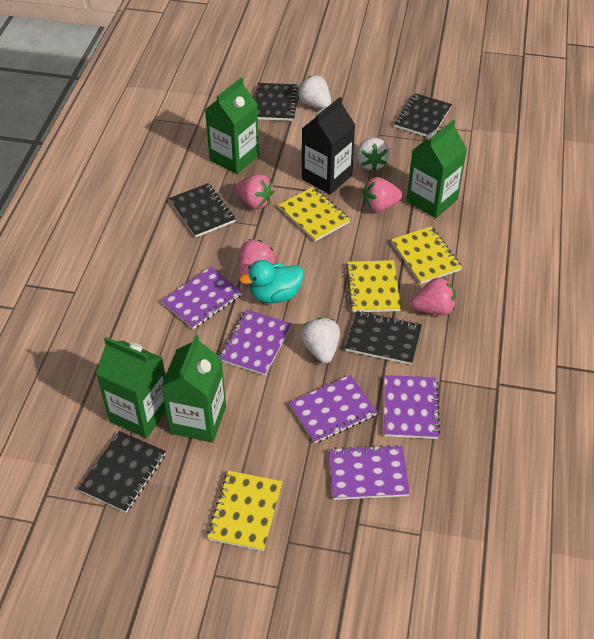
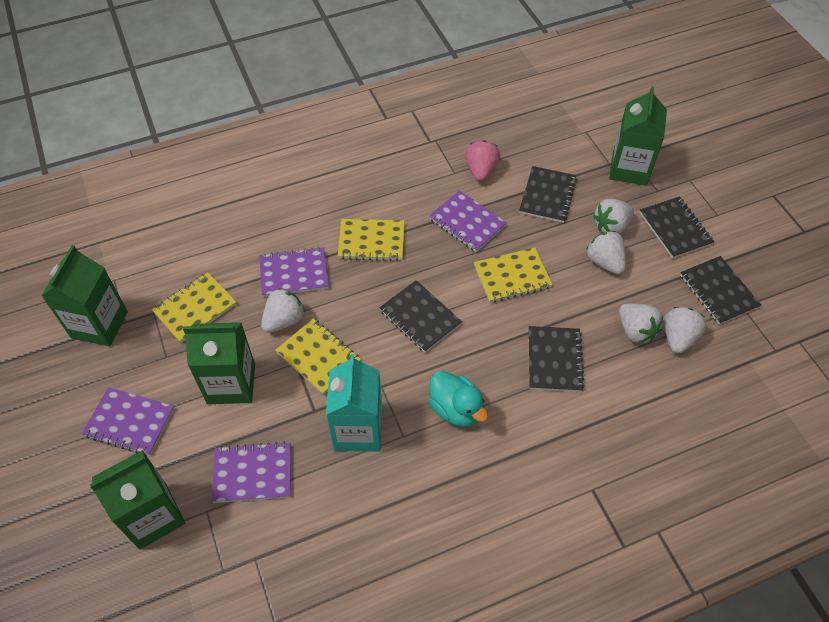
black carton: [302,97,355,195] = 1 -> none = 0
pink strawberry: [235,174,274,209] [239,239,276,277] [363,177,403,212] [411,277,456,315] = 4 -> [465,140,500,182] = 1
purple notebook: [161,267,242,329] [219,310,292,376] [289,375,378,443] [329,445,410,500] [384,375,440,439] = 5 -> [82,387,174,455] [212,442,291,503] [259,247,329,297] [429,190,507,252] = 4
turquoise carton: none = 0 -> [326,354,382,452] = 1
white strawberry: [298,75,331,109] [301,318,340,363] [356,137,390,171] = 3 -> [261,288,305,333] [586,231,626,274] [593,199,634,234] [619,303,663,343] [664,307,706,354] = 5

